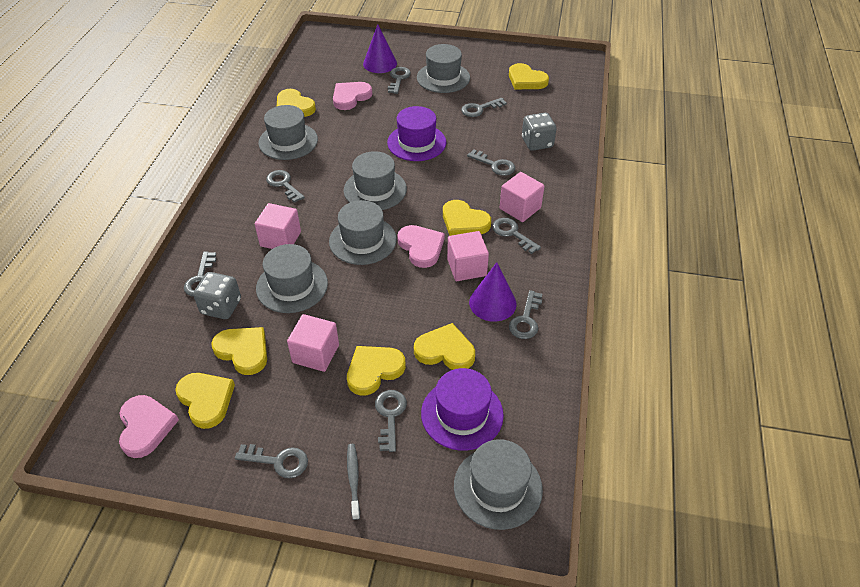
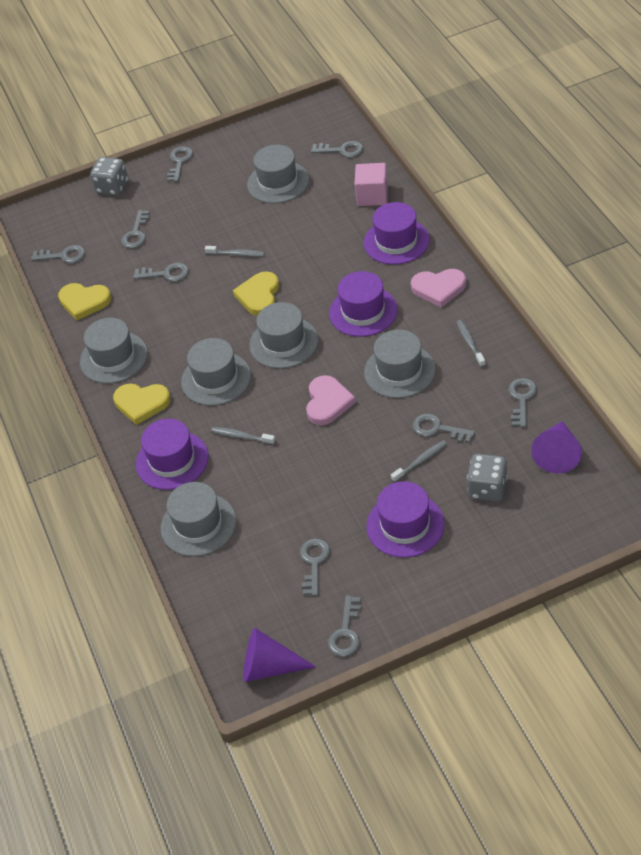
grey toothbrush: [347,444,360,520] = 1 -> [205,246,265,257] [211,427,275,445] [391,440,447,482] [456,320,486,367] = 4
pink cube: [255,203,301,249] [287,314,339,372] [447,231,489,281] [500,172,545,222] = 4 -> [354,163,388,206] = 1
pink heart: [119,395,179,458] [333,82,372,110] [397,225,445,268] = 3 -> [306,375,356,425] [411,269,466,308] = 2
purple hat: [387,106,446,161] [421,368,504,451] = 2 -> [136,419,209,490] [329,271,398,337] [364,202,430,265] [366,481,445,558] = 4
yellow heart: [175,373,235,429] [211,327,267,375] [277,89,316,117] [347,346,406,396] [414,323,475,370] [443,200,491,236] [509,63,549,89] = 7 -> [58,283,111,320] [113,384,171,425] [233,271,279,316] = 3

